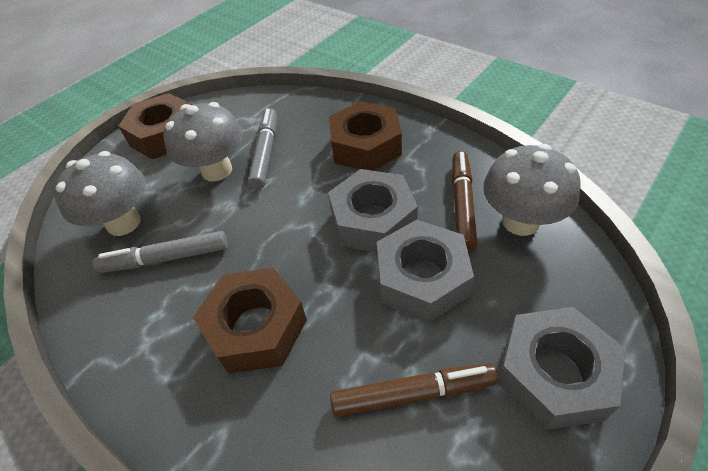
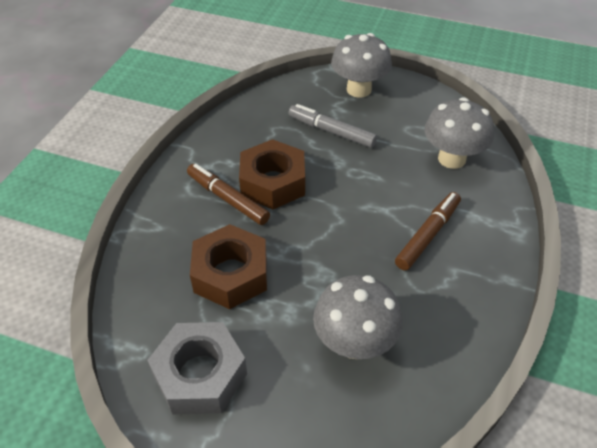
brown nut: [118,93,192,159] [193,267,307,374] [329,101,402,171] = 3 -> [190,224,267,309] [239,139,305,209] = 2
grey marker: [93,231,228,273] [248,109,277,189] = 2 -> [288,104,377,148] = 1
grey nut: [328,169,418,253] [377,220,474,322] [497,307,625,430] = 3 -> [147,322,247,415] = 1

